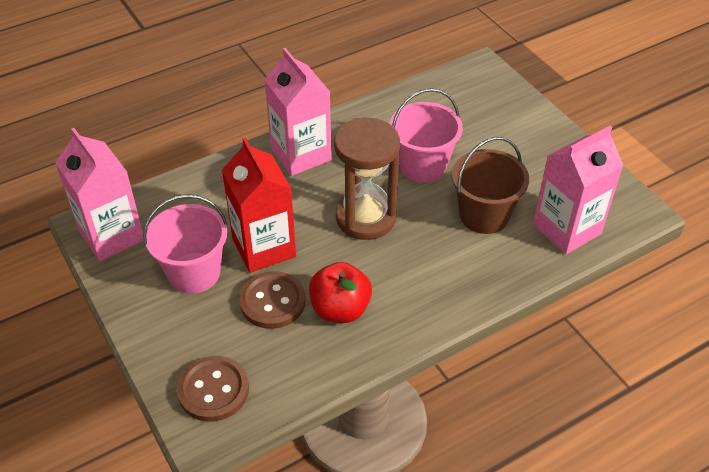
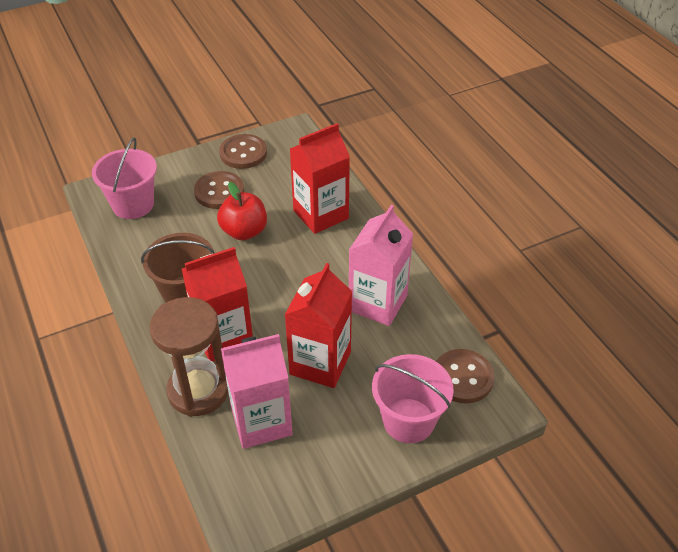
brown button: [177,356,249,422] [239,271,306,329] = 2 -> [194,171,244,209] [219,134,267,169] [436,349,494,403] = 3
pink carton: [55,128,144,261] [264,48,332,176] [533,126,624,254] = 3 -> [221,334,293,449] [349,205,413,326] = 2
red carton: [222,138,296,273] = 1 -> [182,247,253,362] [285,263,352,388] [290,123,350,234] = 3

